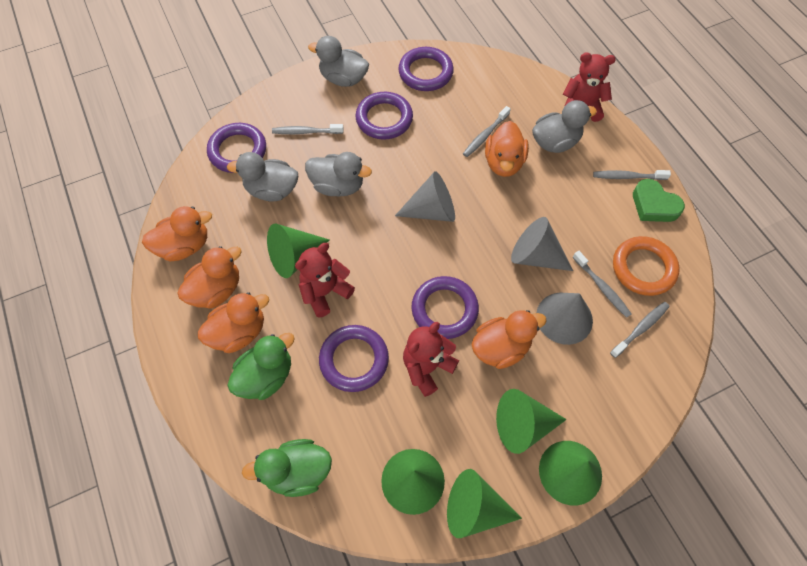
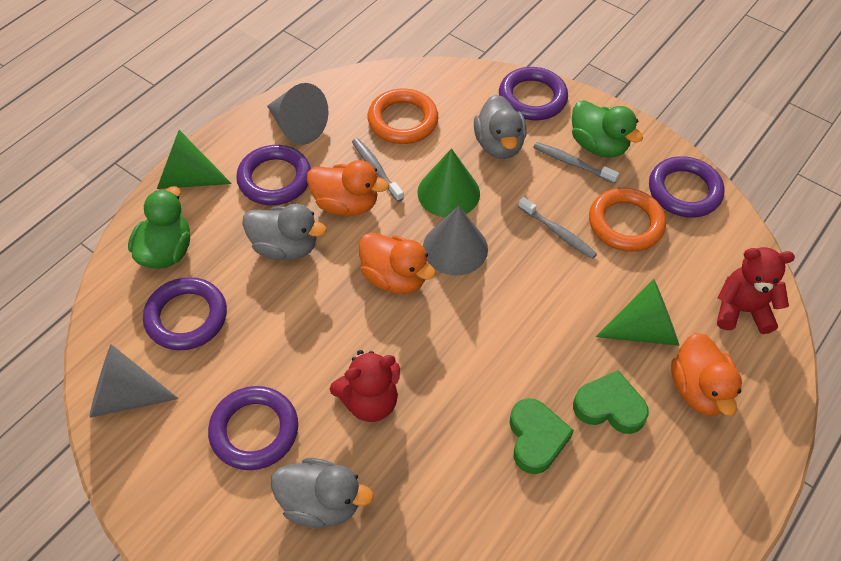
green cone: [267,223,330,278] [381,449,445,515] [447,469,522,538] [496,389,567,454] [539,441,602,506] = 5 -> [157,130,232,189] [417,148,480,217] [596,279,679,346] = 3
green heart: [633,179,685,222] = 1 -> [510,398,574,474] [573,370,649,434] = 2
grey duck: [227,152,298,202] [305,152,372,197] [308,36,369,87] [532,100,597,153] = 4 -> [242,204,327,260] [271,458,374,528] [474,95,527,159] = 3
grey toothbrush: [272,124,344,134] [463,106,511,157] [572,251,631,318] [593,170,671,180] [610,302,670,358] = 5 -> [352,138,404,202] [518,197,597,259] [533,142,619,184] = 3
orange duck: [142,206,212,262] [177,246,242,309] [198,292,269,353] [472,310,547,369] [485,121,529,177] = 5 -> [307,160,389,216] [359,232,436,294] [671,333,742,416] = 3
orange ring: [613,236,680,296] = 1 -> [368,89,438,144] [589,188,666,252] = 2
red teddy bear: [295,243,355,318] [403,322,459,397] [563,53,616,122] = 3 -> [330,350,400,422] [717,247,795,334] = 2

